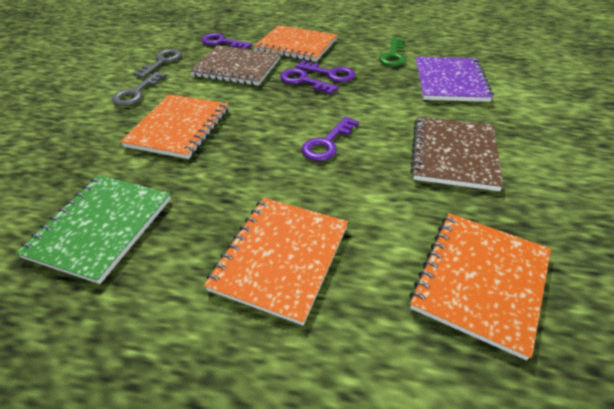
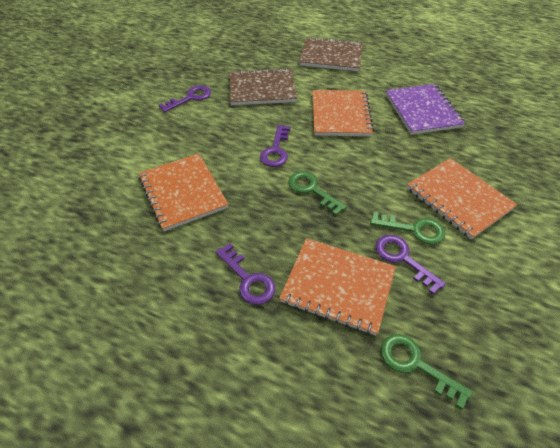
green key: [379,38,406,66] = 1 -> [288,171,347,215] [370,211,445,245] [381,334,473,409] = 3
green notebook: [16,175,171,284] = 1 -> none = 0
grey key: [112,72,167,106] [132,49,182,78] = 2 -> none = 0

